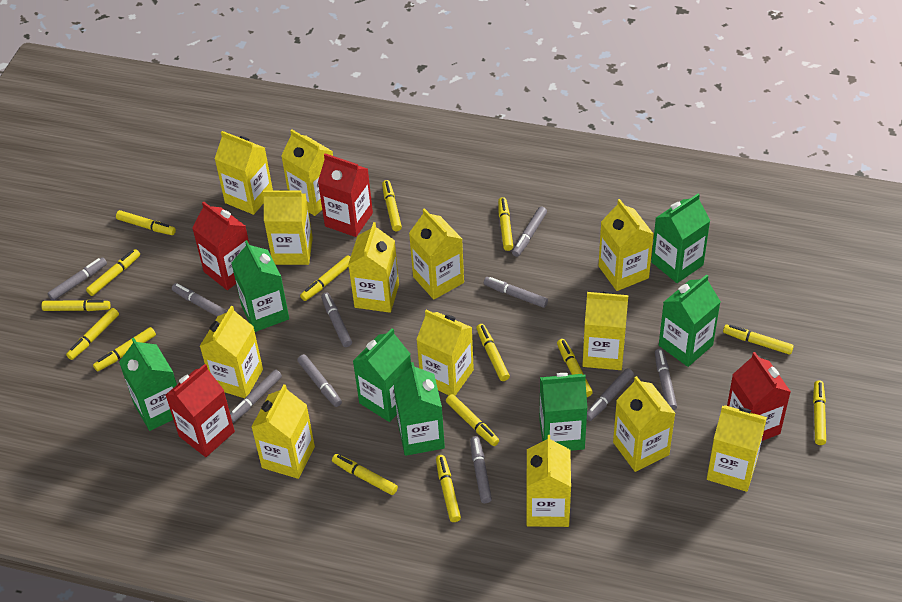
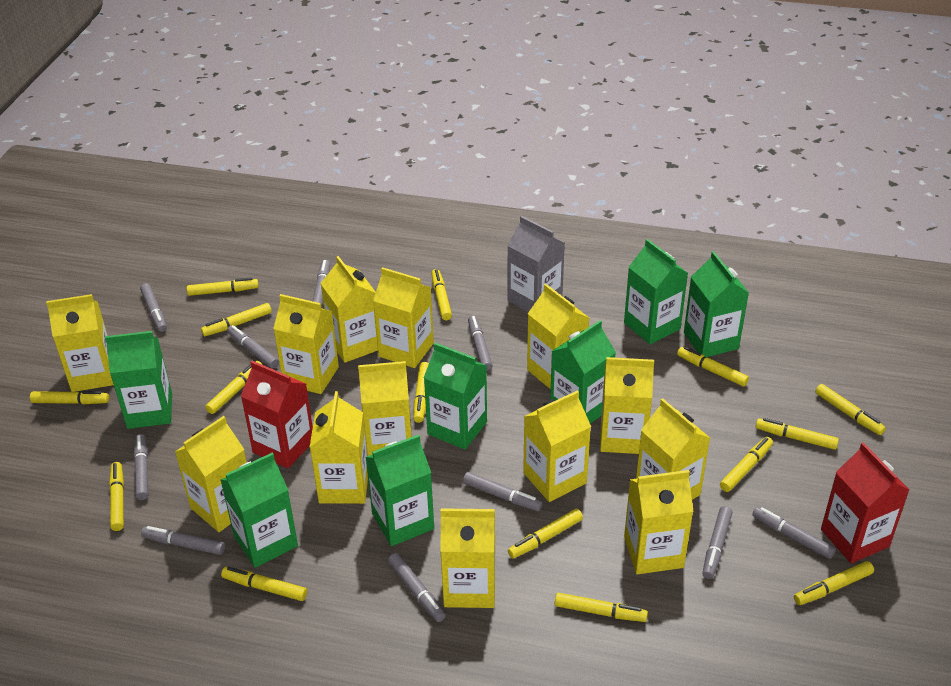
grey carton: none = 0 -> [507,215,565,312] = 1
red carton: [166,364,235,457] [192,201,250,290] [318,153,373,237] [727,352,791,441] = 4 -> [241,361,313,469] [821,442,909,563] = 2

